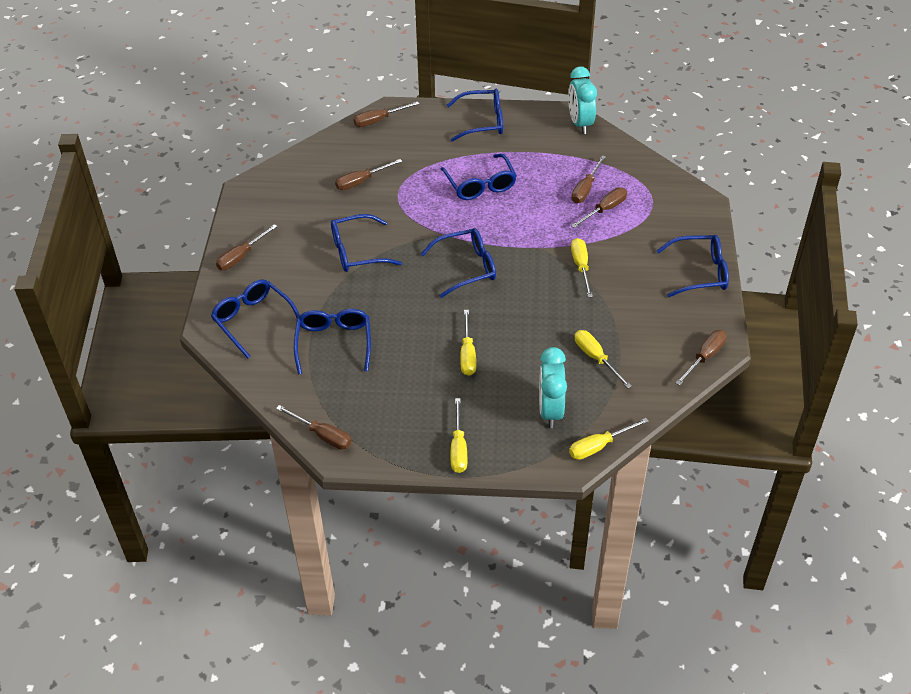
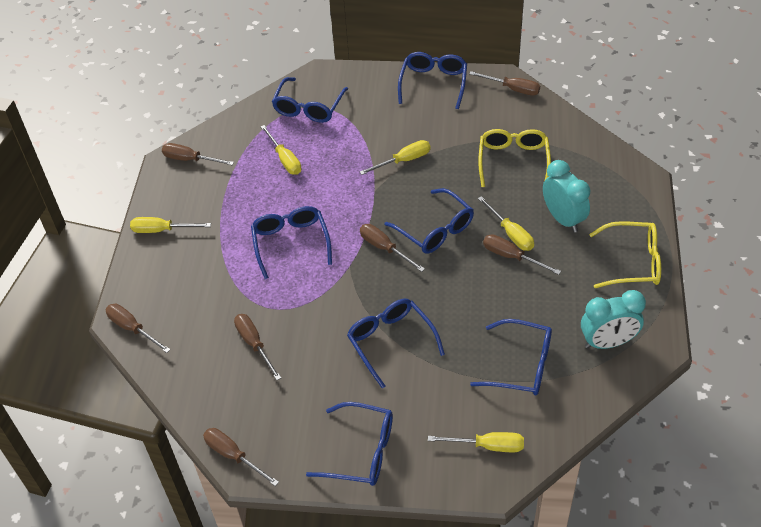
yellow glasses: none = 0 -> [478,129,551,187] [589,221,661,288] = 2

